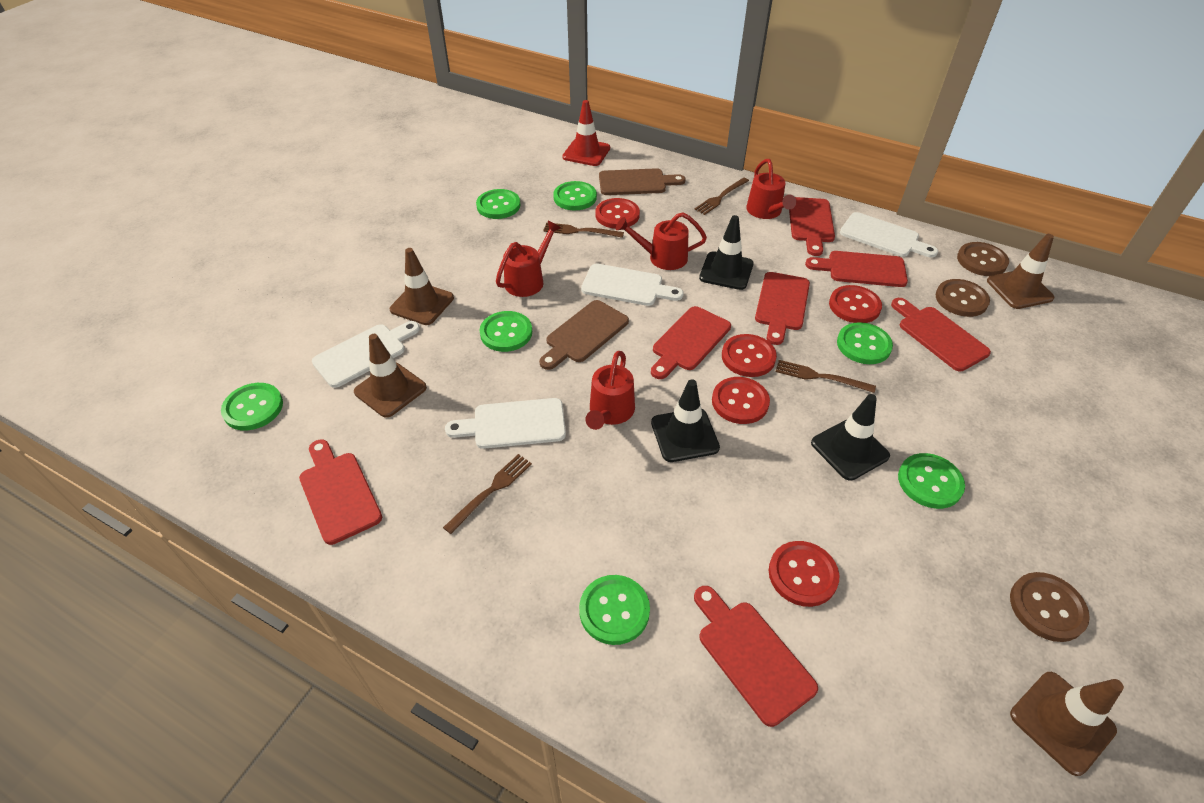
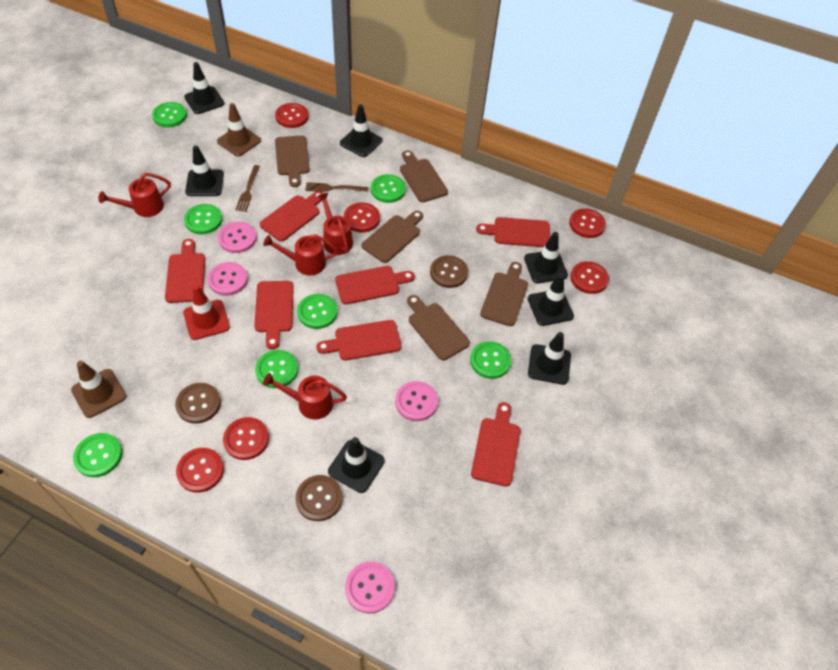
black traffic cone: [651,380,720,462] [699,215,754,290] [811,394,890,481] = 3 -> [184,62,225,114] [185,145,224,196] [328,437,385,493] [340,104,382,157] [524,232,568,283] [528,273,574,326] [528,332,571,385] = 7
brown cutting board: [539,300,629,370] [599,168,686,195] = 2 -> [275,135,310,187] [362,211,423,263] [400,150,448,202] [407,295,470,360] [480,262,528,326] = 5
brown fork: [443,454,532,534] [543,222,624,238] [694,177,749,215] [776,360,876,393] = 4 -> [235,165,260,212] [305,182,368,192] = 2
brown traffic cone: [354,334,427,418] [390,248,454,325] [987,234,1054,309] [1010,672,1124,776] = 4 -> [71,361,126,418] [217,103,261,156] = 2
pink button: none = 0 -> [208,262,248,296] [218,222,257,253] [345,561,395,614] [395,381,438,421] = 4
red button: [595,198,640,229] [712,377,770,424] [722,334,777,377] [769,541,840,607] [829,285,882,323] = 5 -> [176,448,224,493] [223,417,269,460] [275,103,309,128] [344,202,380,232] [569,208,606,238] [570,261,609,294] = 6
white cutting board: [312,321,420,388] [445,398,566,449] [581,264,683,306] [840,212,938,258] = 4 -> none = 0

